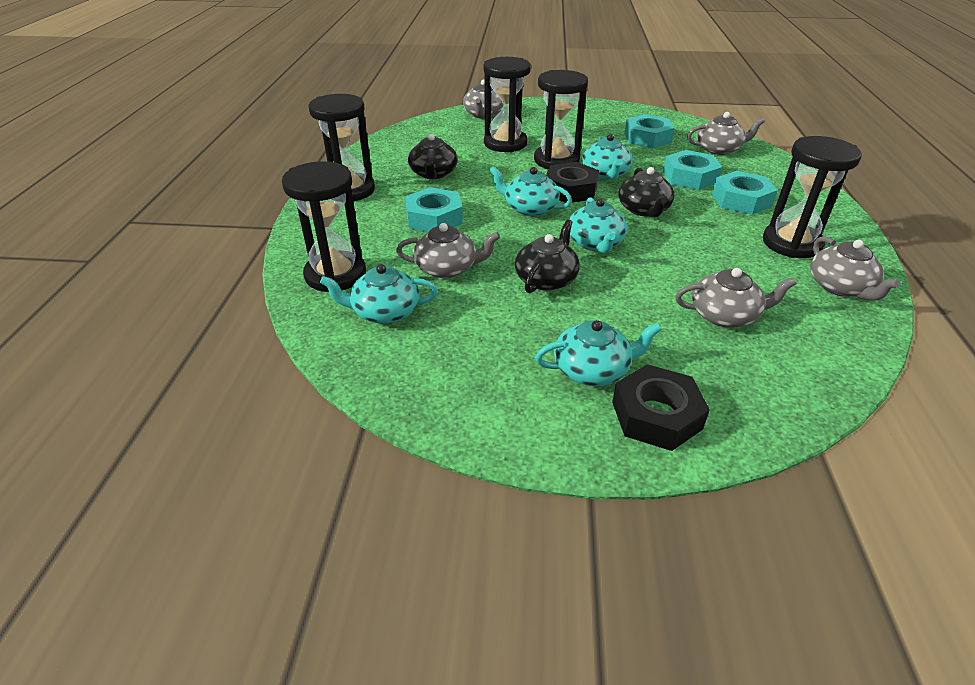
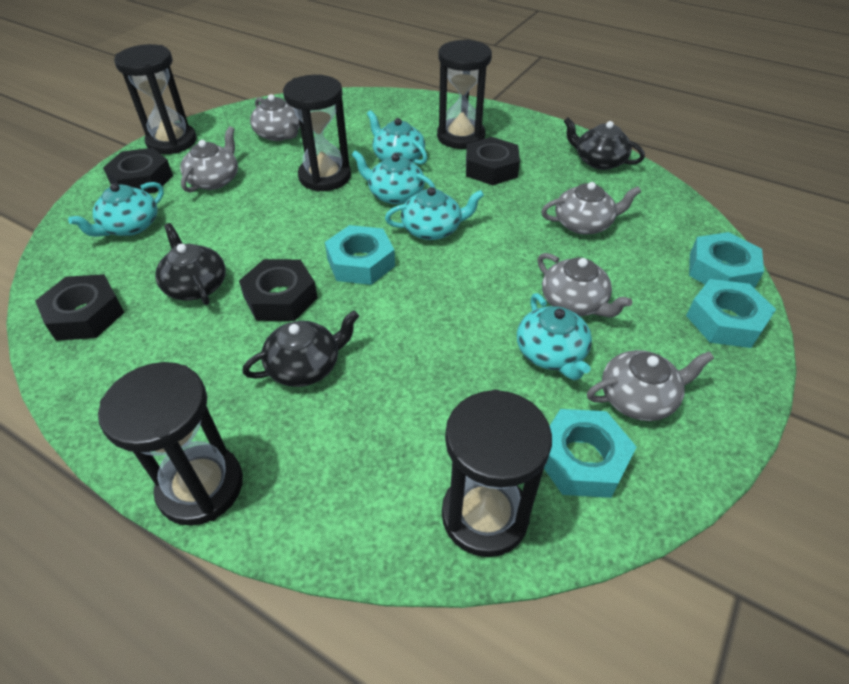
black nut: [546,162,599,203] [612,364,710,451] = 2 -> [35,274,125,341] [103,148,173,193] [239,259,318,321] [466,137,520,186] = 4

